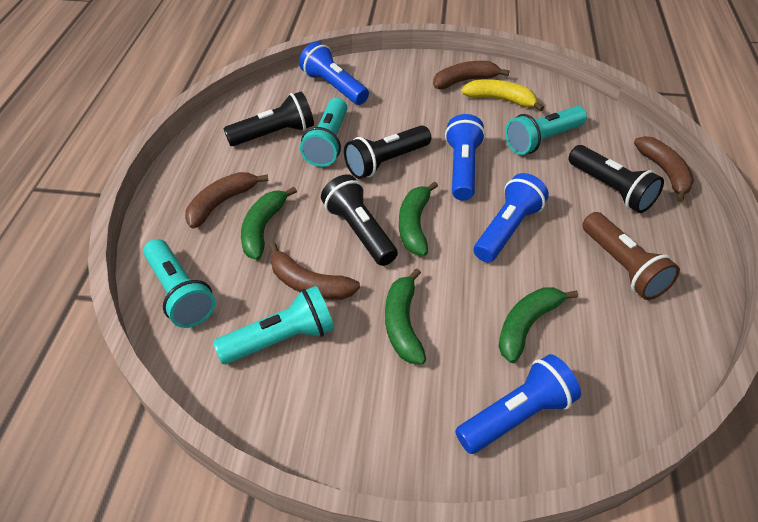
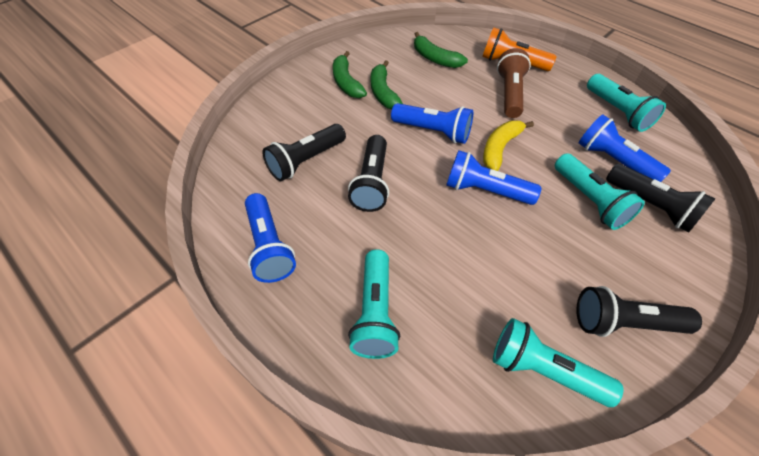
brown banana: [185,172,268,229] [269,243,360,300] [433,61,510,89] [634,136,694,202] = 4 -> none = 0
green banana: [241,187,297,260] [385,268,426,364] [399,181,438,256] [499,287,578,363] = 4 -> [333,51,367,98] [371,60,403,109] [414,32,468,68] = 3
orange flashlight: none = 0 -> [482,27,557,71] = 1

